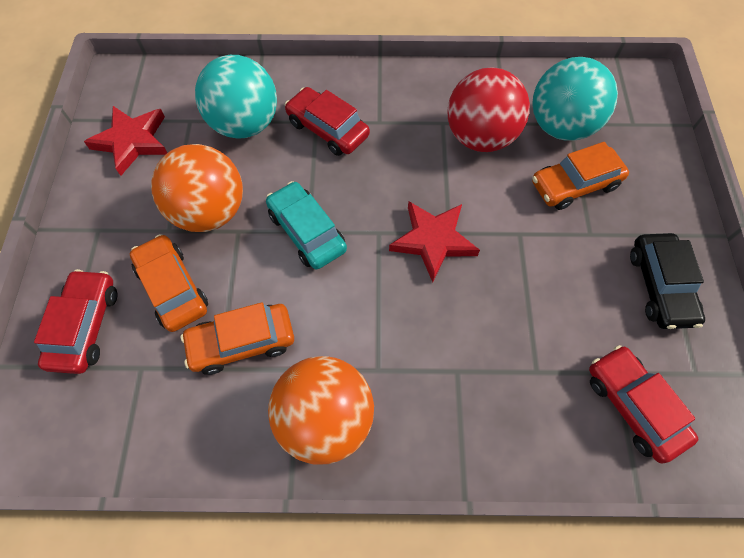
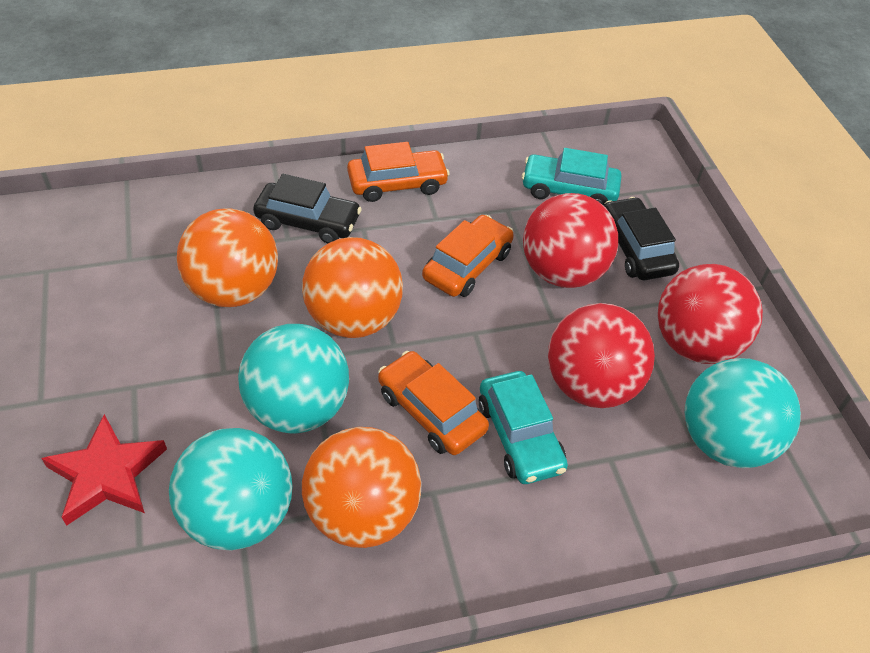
black car: [630,233,705,329] = 1 -> [253,174,362,244] [604,197,679,280] = 2
orange ball: [151,144,243,232] [268,356,374,465] = 2 -> [177,208,278,307] [302,237,403,338] [302,427,421,548] = 3
red ball: [447,67,530,152] = 1 -> [523,193,618,288] [548,303,655,408] [658,264,763,364] = 3
red car: [34,269,117,374] [285,87,370,156] [589,345,698,464] = 3 -> none = 0
red star: [84,106,167,176] [389,201,480,282] = 2 -> [41,414,167,526] = 1
turquoise ball: [195,55,277,139] [532,57,618,141] = 2 -> [169,428,292,551] [238,324,349,434] [685,358,801,468] = 3
turquoise car: [266,181,347,269] = 1 -> [479,371,568,484] [522,148,621,206] = 2

